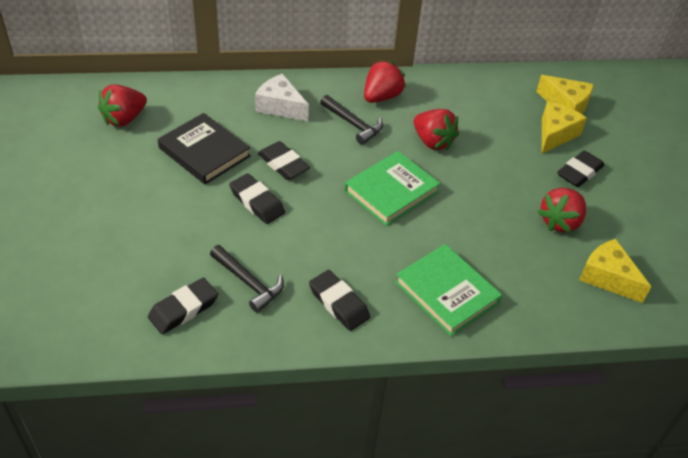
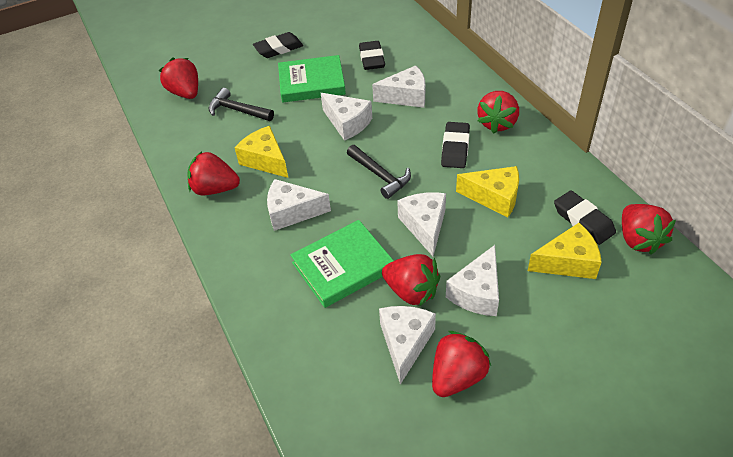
black book: [158,113,251,184] = 1 -> none = 0
black eraser: [148,278,218,334] [229,173,285,224] [258,141,310,180] [309,270,370,331] [557,150,604,187] = 5 -> [253,32,303,58] [359,41,385,70] [441,122,470,168] [554,190,616,245] = 4
red strawberry: [98,84,147,127] [364,60,406,103] [414,109,459,150] [538,188,586,233] = 4 -> [159,58,198,99] [188,151,240,195] [382,254,441,307] [432,331,491,397] [477,91,519,133] [622,204,676,255] = 6
white cheese: [255,74,309,122] = 1 -> [267,179,331,231] [321,93,372,141] [372,65,425,108] [379,306,436,385] [397,192,446,256] [446,245,499,316] = 6

